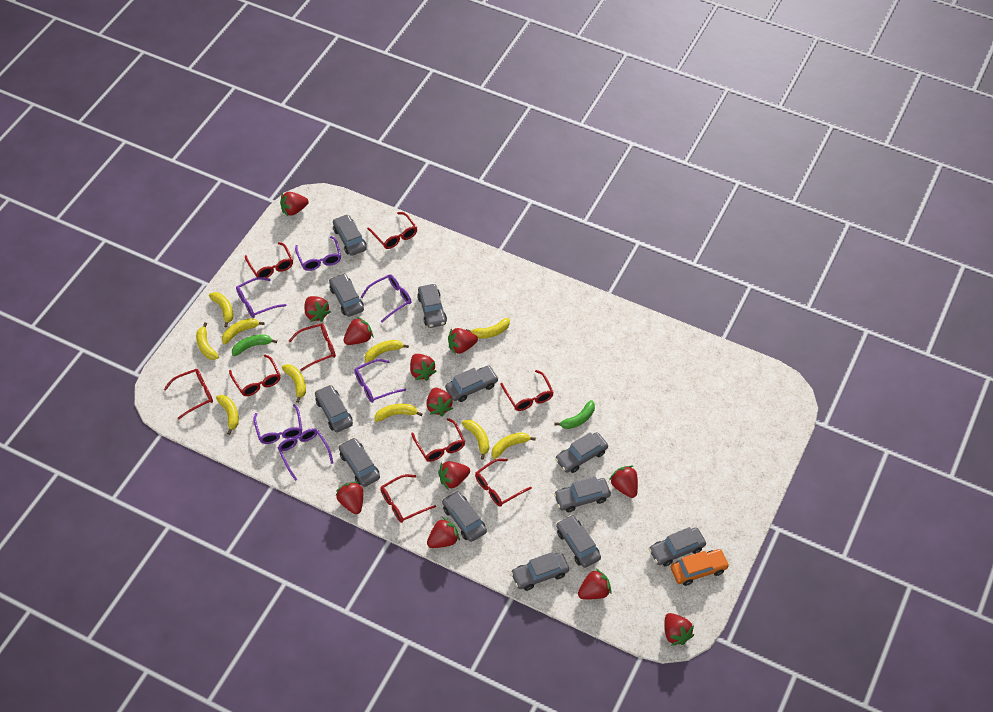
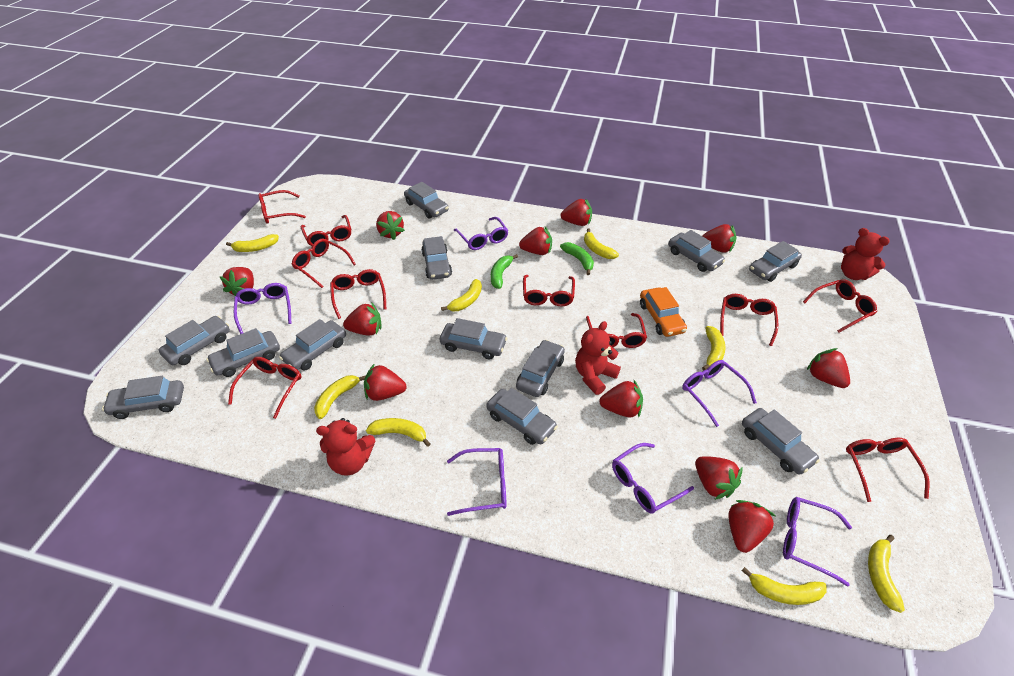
red glasses: [164,369,213,420] [229,355,280,396] [245,242,293,278] [289,324,336,371] [367,212,417,249] [380,474,436,523] [411,418,465,462] [475,458,532,506] [500,370,554,411] = 9 -> [228,357,301,419] [258,190,306,224] [292,239,356,288] [301,215,351,246] [330,269,386,319] [523,275,575,306] [586,313,647,348] [720,294,778,346] [803,279,877,333] [846,438,929,502] = 10
red strawberry: [280,192,309,216] [304,296,331,322] [336,482,363,514] [343,316,373,345] [410,354,437,381] [427,388,453,416] [427,517,460,548] [438,461,470,490] [448,328,478,355] [578,569,612,599] [609,466,638,498] [664,613,694,646] = 12 -> [219,267,254,296] [343,302,382,336] [364,363,406,401] [376,211,405,240] [519,227,552,255] [561,199,592,226] [599,380,643,418] [695,456,742,500] [702,224,736,253] [729,500,775,553] [807,348,850,388] = 11
red teddy bear: none = 0 -> [316,418,375,476] [575,321,621,395] [841,228,890,280] = 3
yellow banana: [196,322,219,360] [209,292,233,328] [216,395,239,435] [222,318,264,344] [282,364,306,403] [365,340,409,363] [374,404,422,422] [462,420,489,460] [466,318,510,338] [492,432,536,459] = 10 -> [226,234,279,252] [314,375,366,419] [366,418,431,447] [441,279,482,311] [584,228,619,259] [702,326,725,370] [742,567,826,605] [868,535,905,613] = 8

